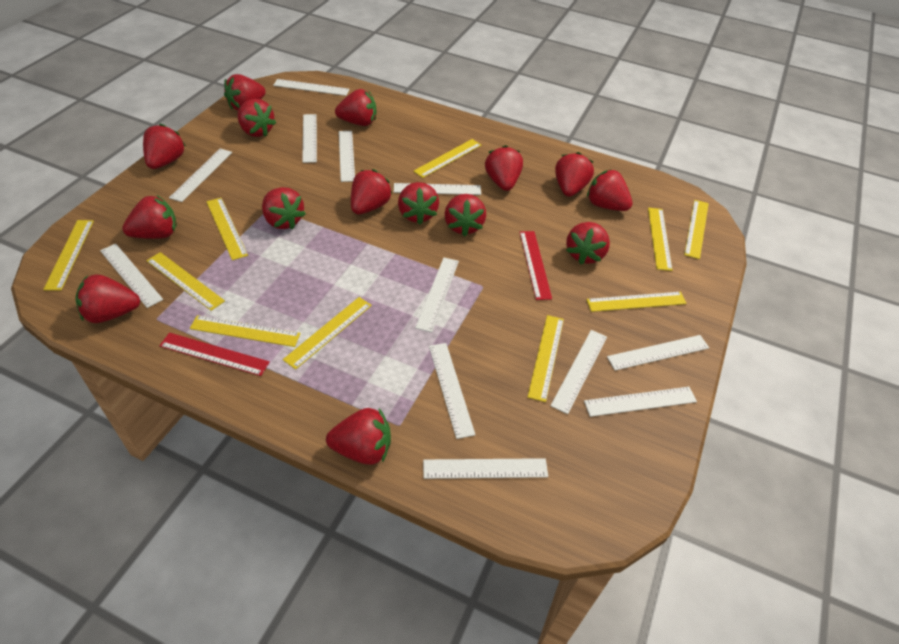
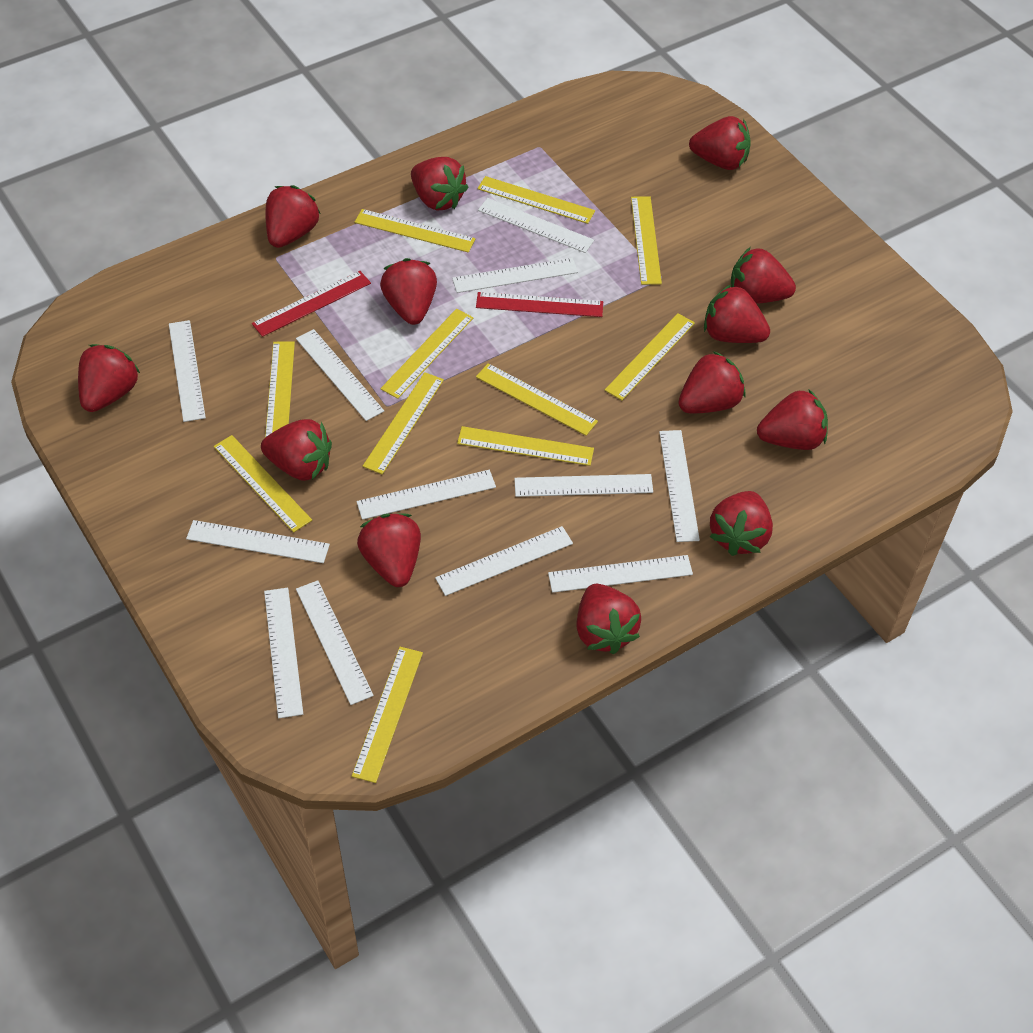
red strawberry: [75,274,140,323] [122,195,177,239] [143,124,185,169] [224,74,266,111] [237,99,276,137] [262,187,306,229] [326,408,391,465] [335,89,376,126] [351,169,392,214] [398,182,439,224] [445,194,486,237] [485,145,523,191] [555,152,594,197] [566,222,610,265] [587,169,633,211] = 15 -> [78,344,141,412] [261,419,332,481] [266,185,321,248] [357,513,421,587] [380,258,437,325] [411,157,469,211] [576,584,641,654] [678,351,745,413] [689,116,751,170] [704,284,770,343] [709,491,773,556] [731,247,796,304] [757,389,828,450] = 13
yellow ruler: [43,220,94,291] [146,252,225,311] [190,315,301,347] [206,198,248,260] [283,297,372,370] [413,139,481,178] [527,315,564,402] [586,292,687,312] [648,208,673,271] [684,200,709,259] = 10 -> [214,435,312,532] [265,342,295,437] [352,647,423,783] [354,209,476,253] [363,372,444,474] [380,309,473,399] [457,426,594,466] [476,363,598,436] [477,176,595,224] [605,313,695,400] [631,196,662,285] = 11

